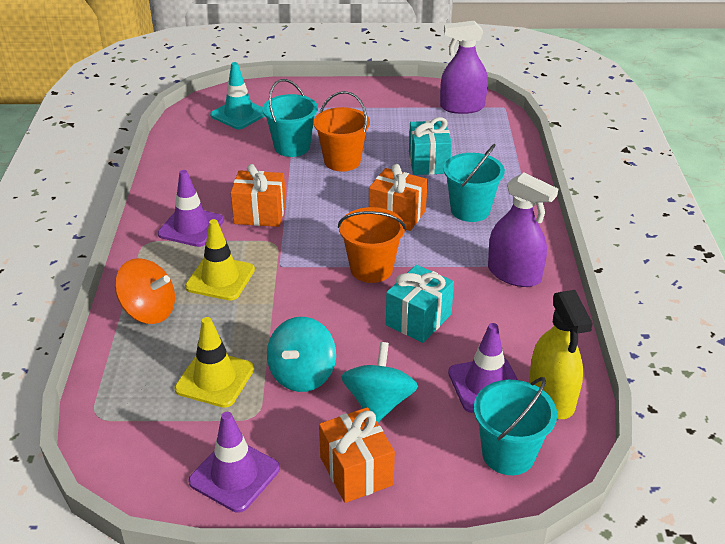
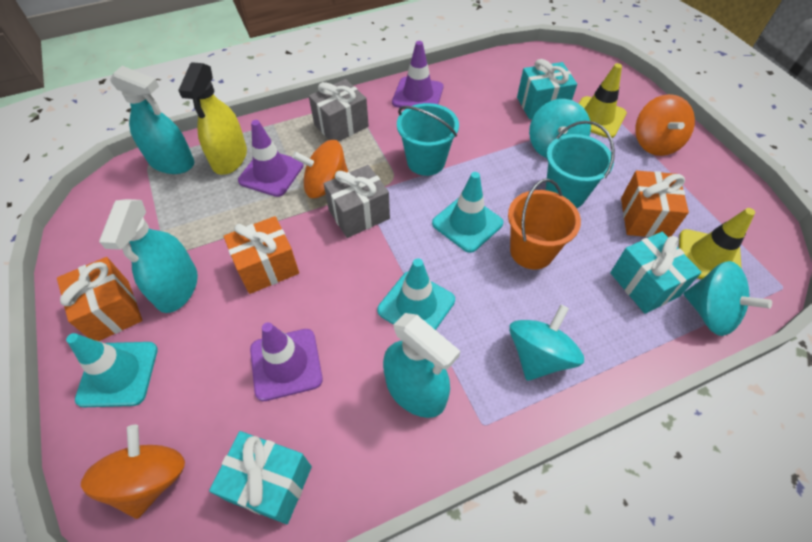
grey gift: none = 0 -> [309,79,369,142] [324,165,390,238] = 2
orange bucket: [314,91,370,171] [338,207,406,283] = 2 -> [508,178,581,269] = 1
orange spinning top: [115,258,175,324] = 1 -> [81,425,185,519] [292,140,348,198] [635,94,695,156] = 3
purple spray bottle: [440,21,488,114] [488,173,558,287] = 2 -> none = 0
turquoise bucket: [262,79,318,157] [444,144,505,222] [474,377,557,475] = 3 -> [397,103,459,176] [546,121,615,208] = 2
turquoise gift: [386,265,454,343] [409,117,452,175] = 2 -> [209,431,312,524] [517,59,577,119] [610,232,702,314] = 3
turquoise spinning top: [267,317,336,392] [341,342,418,423] = 2 -> [509,305,584,381] [529,99,591,158] [684,261,772,336] = 3
turquoise spray bottle: none = 0 -> [99,199,198,313] [110,66,194,174] [383,313,460,418] = 3
turquoise traffic cone: [210,62,265,129] = 1 -> [66,333,158,407] [377,258,455,330] [432,172,503,253] = 3

